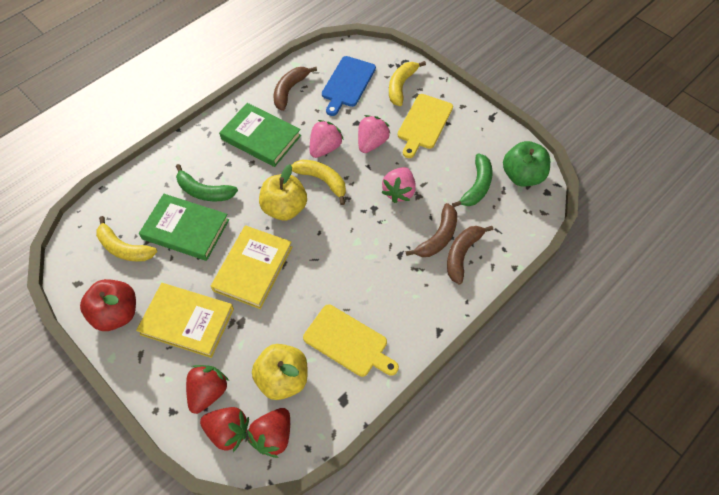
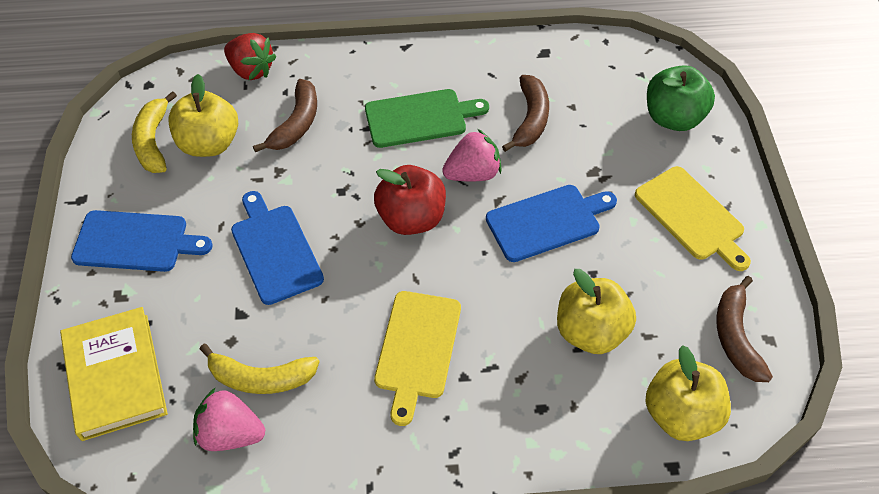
blue cutting board: [322,56,376,116] = 1 -> [71,210,212,272] [231,191,324,305] [486,185,617,262] = 3
green banana: [176,164,238,201] [452,153,493,207] = 2 -> none = 0
green book: [139,194,229,261] [219,103,301,167] = 2 -> none = 0
green cutting board: none = 0 -> [365,89,489,148] = 1
pink strawberry: [310,120,344,158] [358,115,391,153] [381,167,416,203] = 3 -> [193,388,265,451] [442,129,502,181] = 2
red strawberry: [186,365,229,414] [200,407,249,452] [247,408,290,458] = 3 -> [224,33,276,80] = 1
yellow apple: [252,344,308,400] [259,164,307,220] = 2 -> [168,74,238,157] [557,269,636,354] [646,345,731,441] = 3
yellow banana: [96,216,157,262] [291,160,346,205] [389,61,426,106] = 3 -> [132,91,177,173] [200,344,320,394] = 2
yellow book: [136,283,234,358] [211,225,292,309] = 2 -> [60,307,168,441] = 1

